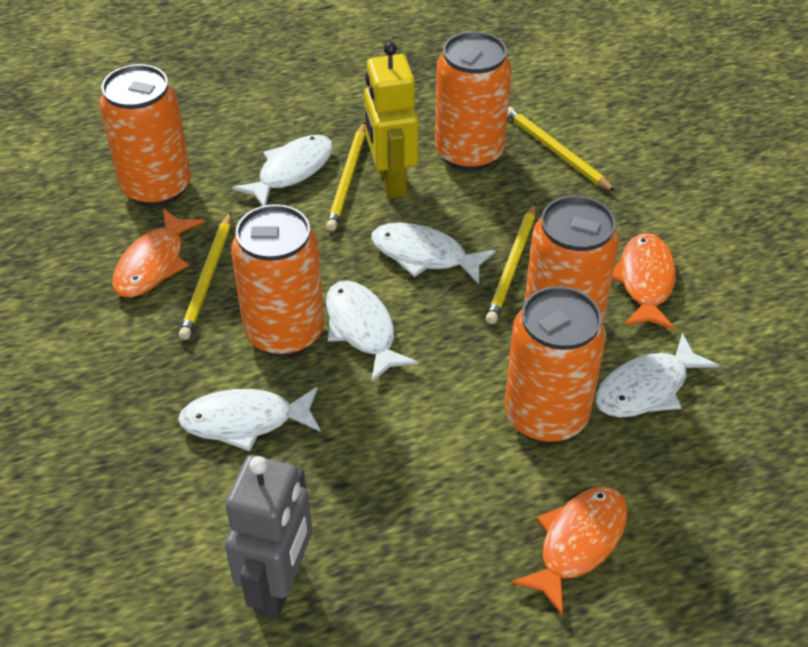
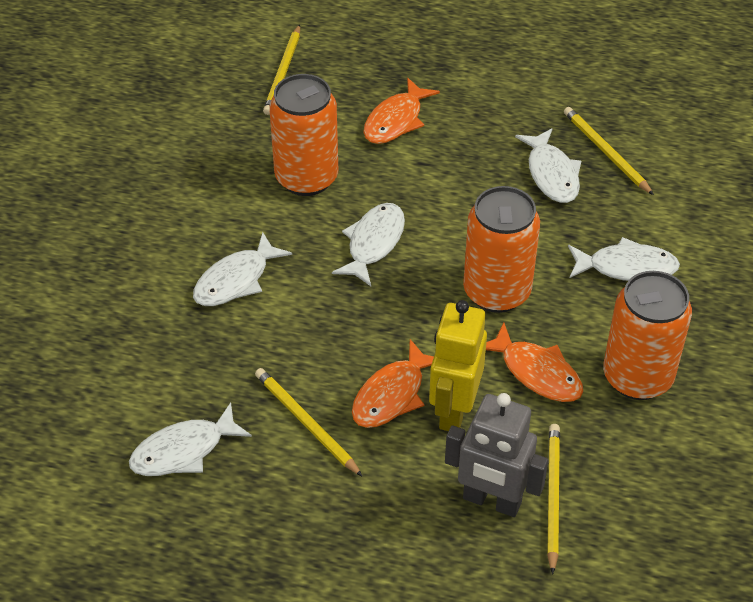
orange can: [99,64,191,207] [231,204,324,357] [435,31,511,171] [504,286,606,443] [524,196,619,323] = 5 -> [269,74,338,196] [463,186,540,313] [603,271,692,400] = 3

